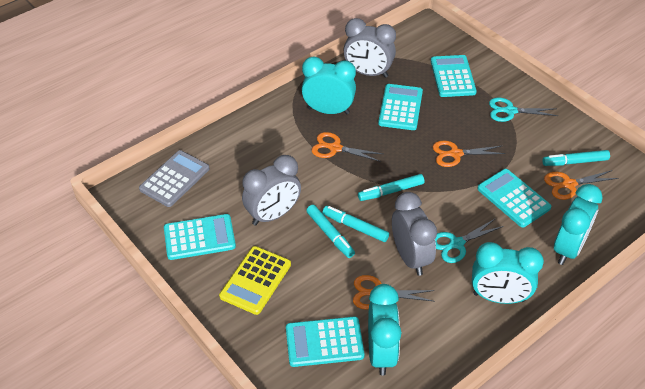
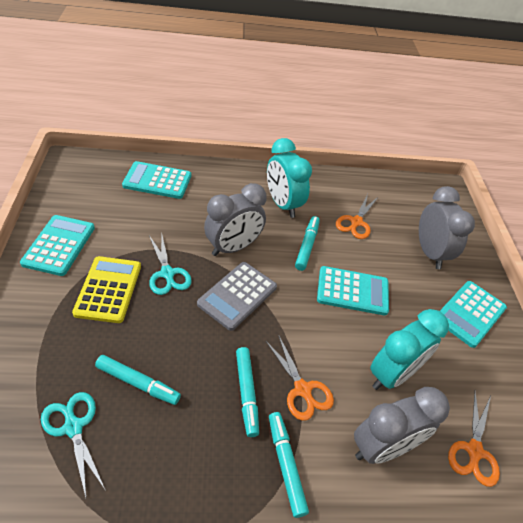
orange scissors: [311,132,383,162] [353,275,435,310] [433,141,505,167] [544,170,618,200] = 4 -> [265,334,334,421] [336,194,378,239] [448,392,500,487] = 3
turquoise calculator: [164,214,236,260] [286,317,365,367] [378,84,423,130] [431,55,477,97] [477,169,551,227] = 5 -> [20,215,95,276] [122,161,191,199] [317,266,389,315] [440,281,507,348] = 4
turquoise clock: [302,56,356,114] [368,284,401,376] [472,242,544,304] [554,184,603,265] = 4 -> [267,138,312,218] [370,309,449,390] = 2

